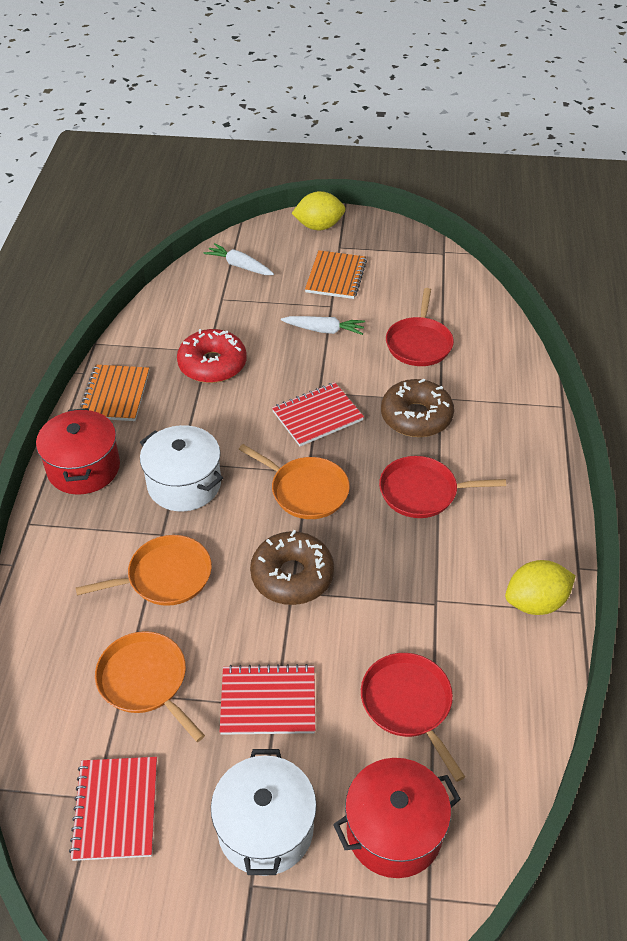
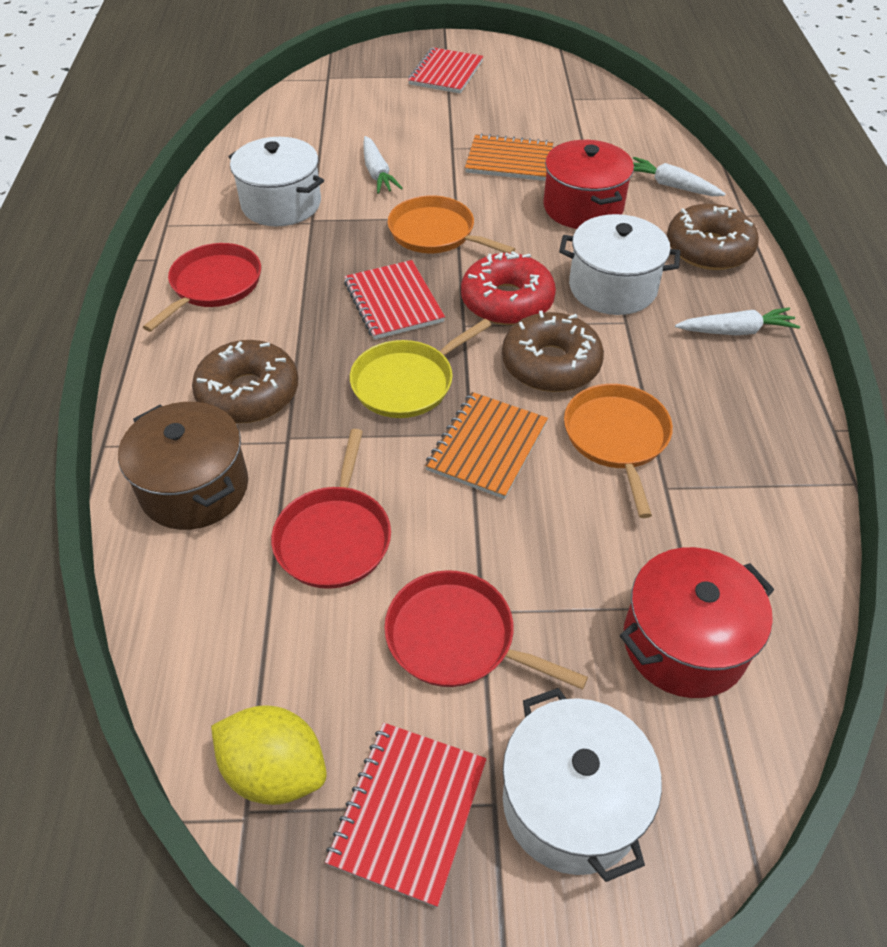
brown donut: [250,530,334,605] [381,379,454,437] = 2 -> [192,340,298,423] [502,311,604,392] [667,203,759,270] = 3
brown pot: none = 0 -> [118,402,248,530] = 1
orange pan: [76,535,212,606] [95,631,205,742] [239,444,350,519] = 3 -> [388,195,515,253] [564,384,673,518] = 2
white carrot: [204,243,274,275] [281,316,365,335] = 2 -> [363,136,403,194] [633,157,726,196] [675,307,800,335] = 3
white pot: [140,425,223,511] [211,749,317,876] = 2 -> [228,137,324,226] [503,688,662,882] [559,214,680,315] = 3
yellow lemon: [291,191,346,230] [505,560,576,615] = 2 -> [211,705,327,805] = 1
yellow pan: none = 0 -> [350,319,491,418] = 1

